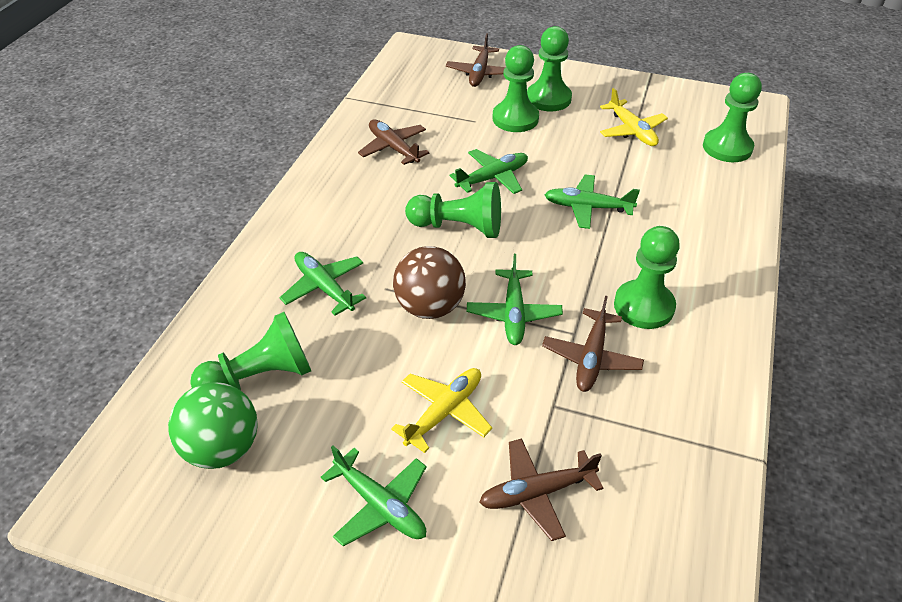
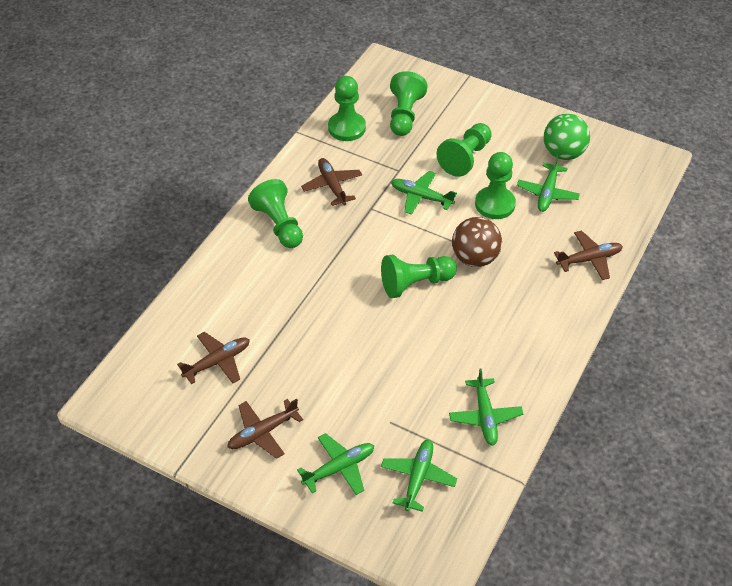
yellow plane: [391,368,492,453] [600,88,668,146] = 2 -> none = 0

